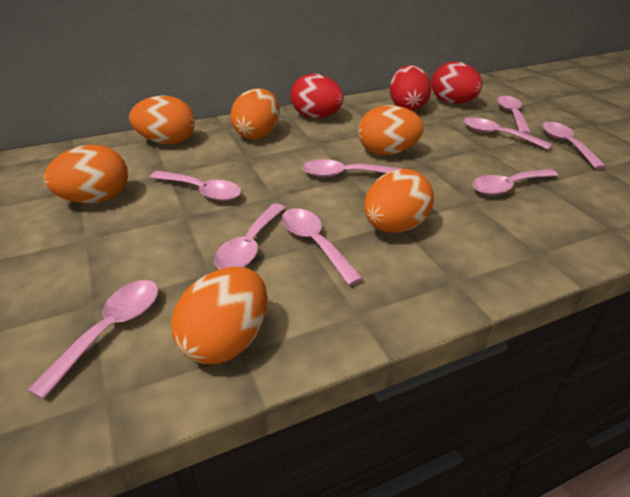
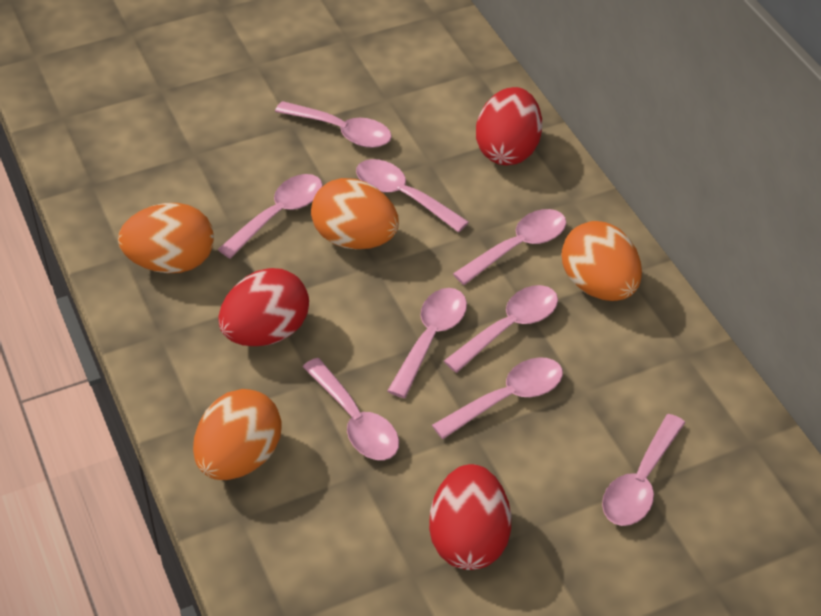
orange egg: [44,145,128,203] [129,95,195,144] [171,267,267,364] [231,88,279,139] [358,105,424,155] [364,169,434,233] = 6 -> [118,203,214,273] [193,389,282,480] [311,178,399,249] [562,221,642,301] = 4

